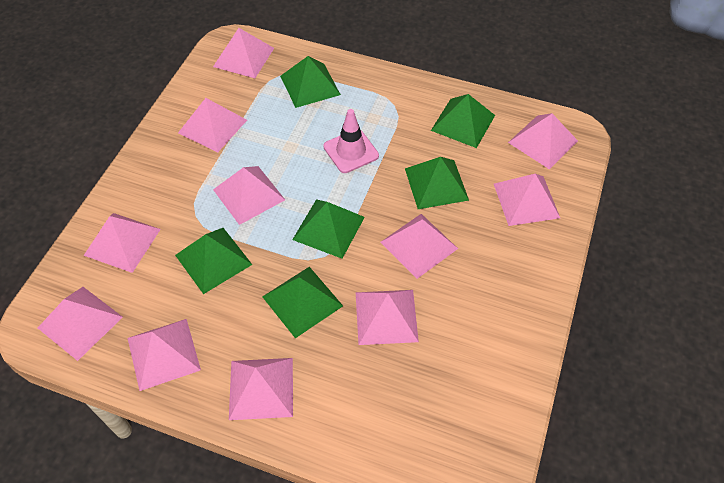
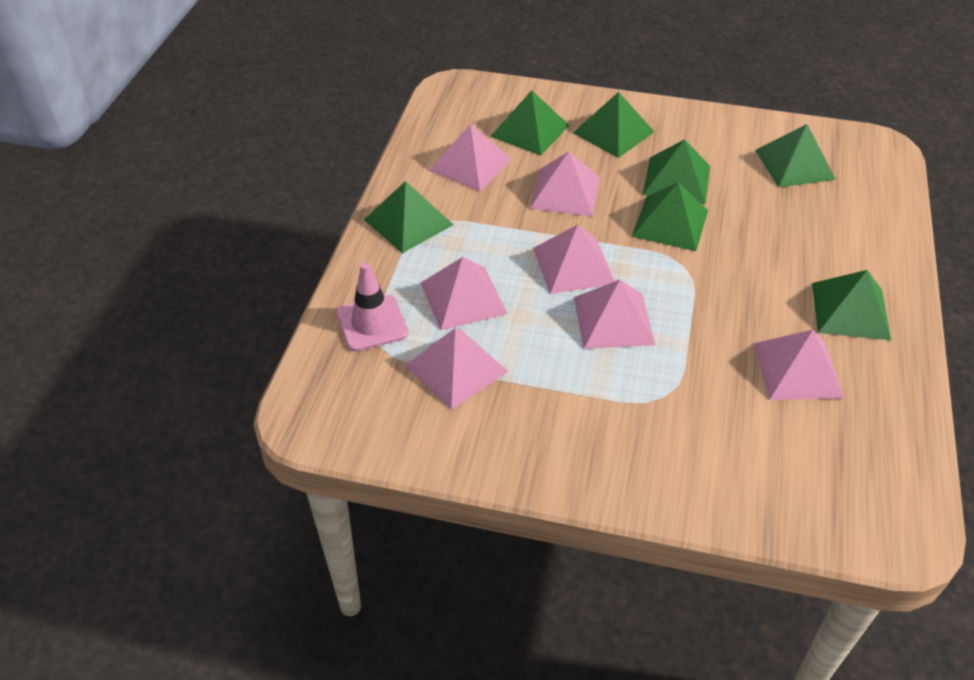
green pyramid: [175,228,252,294] [262,267,343,338] [280,56,341,108] [292,199,365,259] [405,157,469,209] [431,94,495,148] = 6 -> [364,181,453,253] [490,90,569,155] [573,92,654,158] [632,182,708,251] [643,139,710,204] [755,124,836,187] [812,270,891,340] = 7
pink pyramid: [38,287,123,361] [84,213,161,273] [128,319,201,391] [178,98,247,152] [213,28,274,78] [213,166,285,225] [229,358,293,420] [355,290,419,345] [381,214,458,279] [494,174,560,226] [508,113,578,169] = 11 -> [405,328,508,410] [421,257,508,330] [429,124,512,192] [530,151,600,217] [533,224,615,294] [574,280,655,349] [753,330,844,400] = 7

